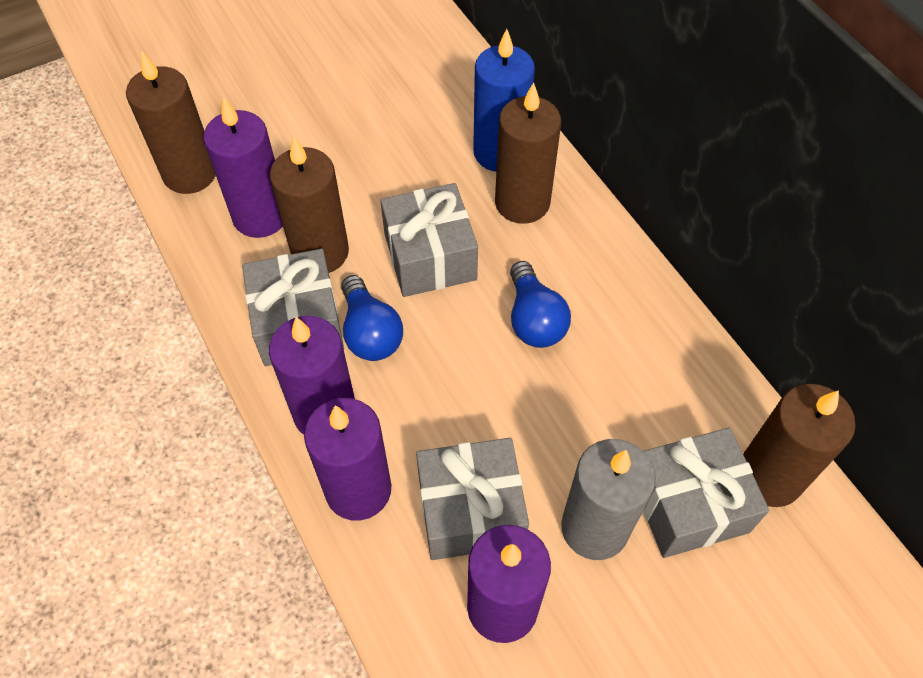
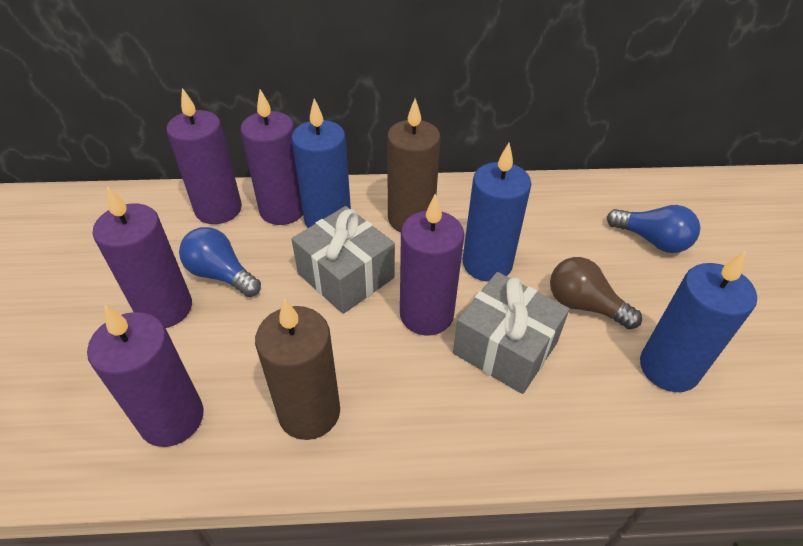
blue candle: [473,29,535,172] = 1 -> [291,99,351,228] [463,143,531,282] [640,251,757,392] = 3
brown candle: [126,52,216,194] [270,137,349,273] [495,82,561,224] [743,384,856,507] = 4 -> [255,298,340,440] [387,99,440,232] = 2
brown light bulb: none = 0 -> [550,257,642,329] = 1
grey candle: [561,439,656,560] = 1 -> none = 0
grey gift: [242,249,344,366] [380,183,478,297] [416,438,529,560] [643,427,769,558] = 4 -> [292,206,395,314] [453,272,570,394] = 2
purple candle: [203,97,283,238] [269,316,355,435] [304,398,391,521] [467,525,551,643] = 4 -> [87,305,204,447] [93,186,192,328] [166,88,242,224] [240,89,303,225] [400,194,464,336] = 5

